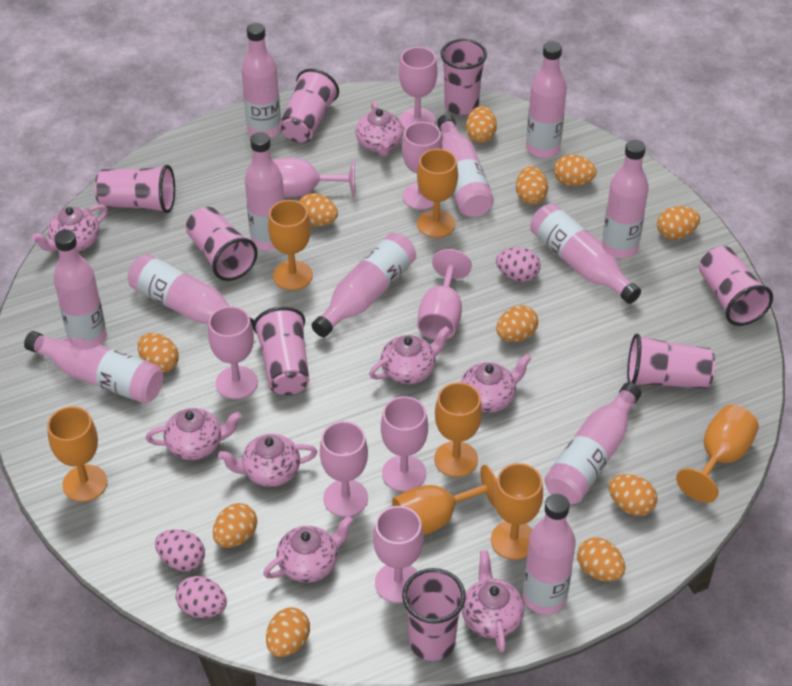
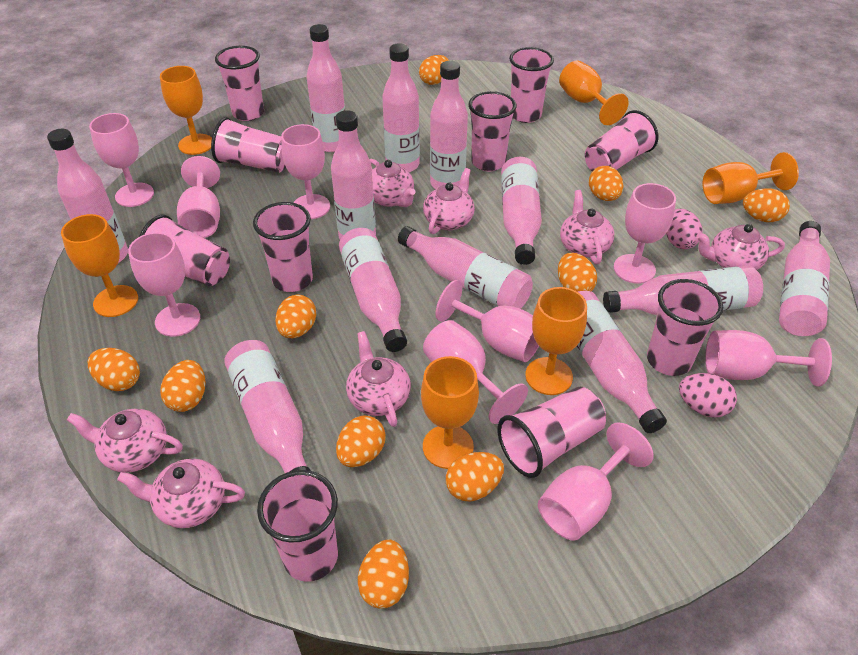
orange egg: [138,333,179,373] [213,503,257,548] [266,608,310,657] [299,193,338,226] [466,106,497,143] [496,305,538,342] [516,166,548,205] [554,154,596,186] [577,537,625,582] [609,474,657,516] [657,206,700,240] = 11 -> [88,348,140,391] [160,360,205,412] [275,294,316,338] [336,415,386,467] [358,539,409,609] [419,55,449,85] [446,452,504,501] [558,253,597,292] [589,166,623,201] [743,188,790,222] = 10
orange goblet: [47,406,107,502] [268,200,313,290] [392,465,497,535] [417,149,458,238] [434,382,482,477] [491,463,543,560] [676,405,759,503] = 7 -> [61,214,138,317] [160,66,212,155] [421,356,479,469] [525,287,587,395] [559,61,629,125] [703,152,799,204] = 6
pink cup: [95,165,175,213] [186,207,258,281] [253,307,310,395] [279,69,339,143] [402,568,466,661] [441,39,487,115] [627,334,715,389] [699,246,773,326] = 8 -> [139,215,230,286] [211,117,286,173] [215,46,264,121] [253,202,313,292] [257,470,338,582] [469,91,517,171] [498,387,606,478] [509,47,554,123] [585,110,658,171] [647,279,723,376] = 10
pink egg: [155,529,205,571] [175,576,227,618] [496,247,541,282] = 3 -> [666,209,703,249] [679,373,737,418] = 2
pink goblet: [208,306,258,399] [273,158,355,198] [320,421,368,517] [373,506,424,603] [381,396,428,492] [399,47,437,129] [402,122,442,210] [417,249,472,340] = 8 -> [89,113,154,207] [128,232,200,337] [177,156,220,238] [281,124,330,219] [423,320,528,424] [436,280,539,362] [538,422,654,541] [614,183,676,284] [705,330,832,386] = 9
pink teapot: [32,204,108,252] [146,408,242,460] [218,434,317,487] [263,516,353,583] [356,102,404,157] [369,326,451,384] [461,354,532,413] [462,551,524,653] = 8 -> [67,409,183,473] [117,459,245,528] [346,331,411,427] [369,159,416,207] [423,168,475,234] [560,190,614,264] [696,224,785,270] = 7

